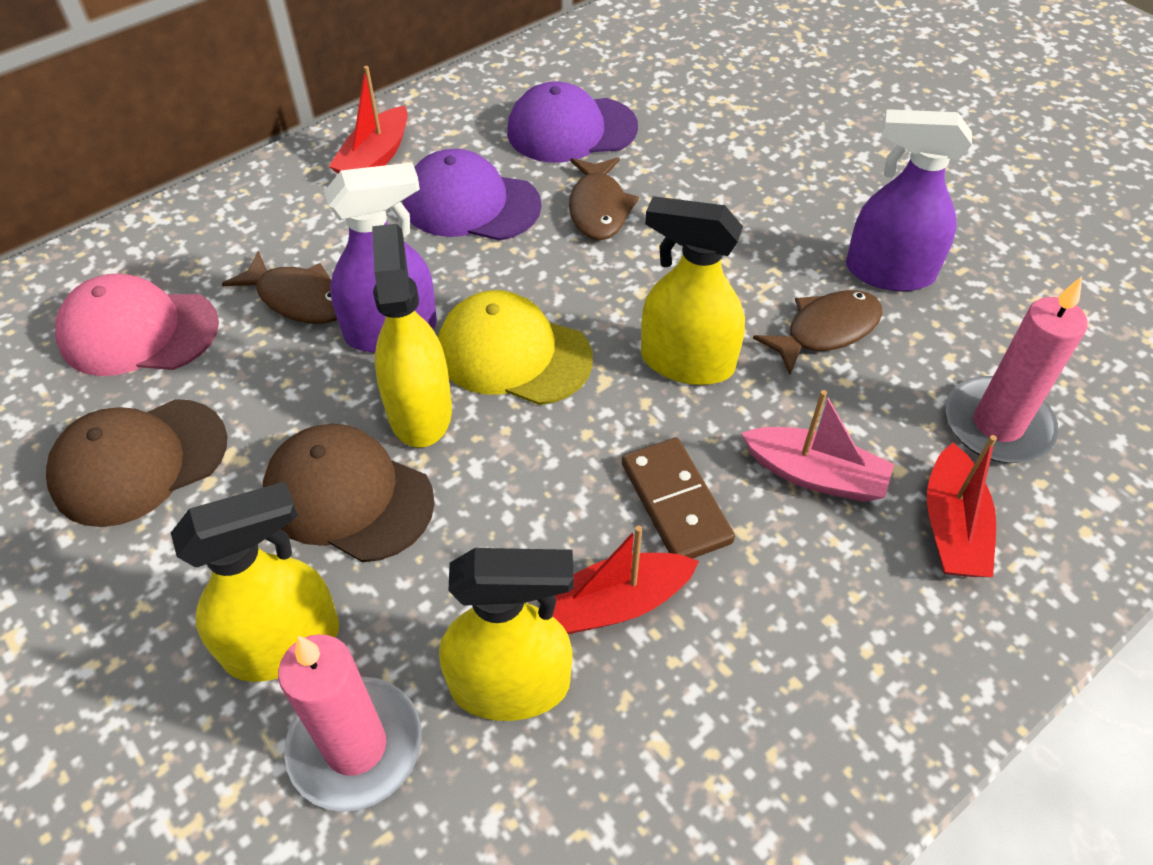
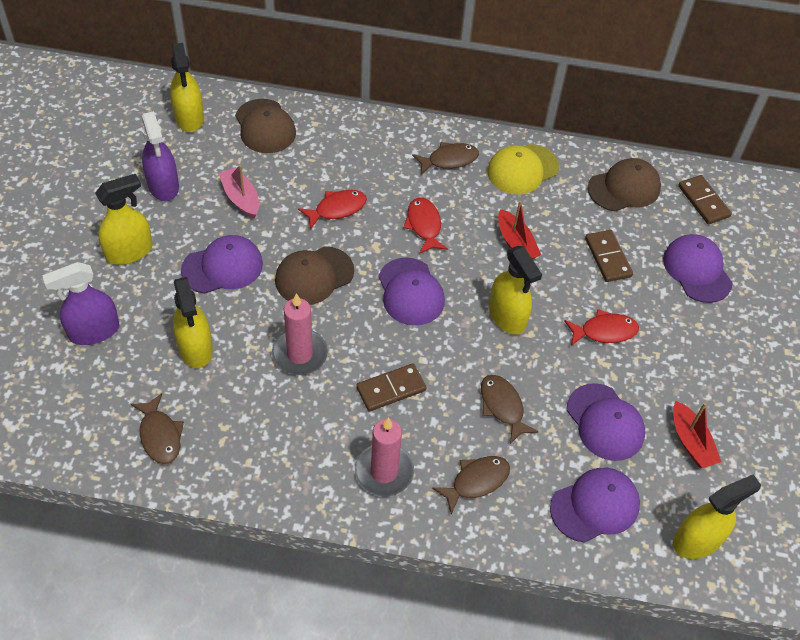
brown cap: [46,399,228,527] [263,424,435,562] = 2 -> [235,99,296,153] [275,246,354,305] [588,158,661,212] = 3
brown domino: [622,437,735,559] = 1 -> [356,363,427,412] [585,230,633,282] [678,175,732,224] = 3
brown fish: [222,251,337,324] [569,157,639,240] [753,290,883,375] = 3 -> [131,393,184,464] [412,142,479,175] [432,456,510,515] [481,375,539,444] = 4
pink cap: [55,273,219,376] = 1 -> none = 0
purple cap: [403,149,542,241] [507,81,638,163] = 2 -> [181,235,263,294] [378,258,445,326] [550,468,640,543] [567,383,645,461] [663,234,732,303] = 5
red boat: [329,66,408,174] [553,525,699,634] [927,435,997,577] = 3 -> [498,201,541,259] [673,401,722,468] = 2
red fish: none = 0 -> [298,190,367,229] [403,198,448,253] [564,309,639,346] = 3
yellow spray bottle: [171,481,340,682] [372,224,452,447] [439,548,574,721] [641,196,745,385] = 4 -> [95,174,153,265] [170,43,204,132] [173,277,213,368] [489,246,542,335] [673,474,761,559] = 5

